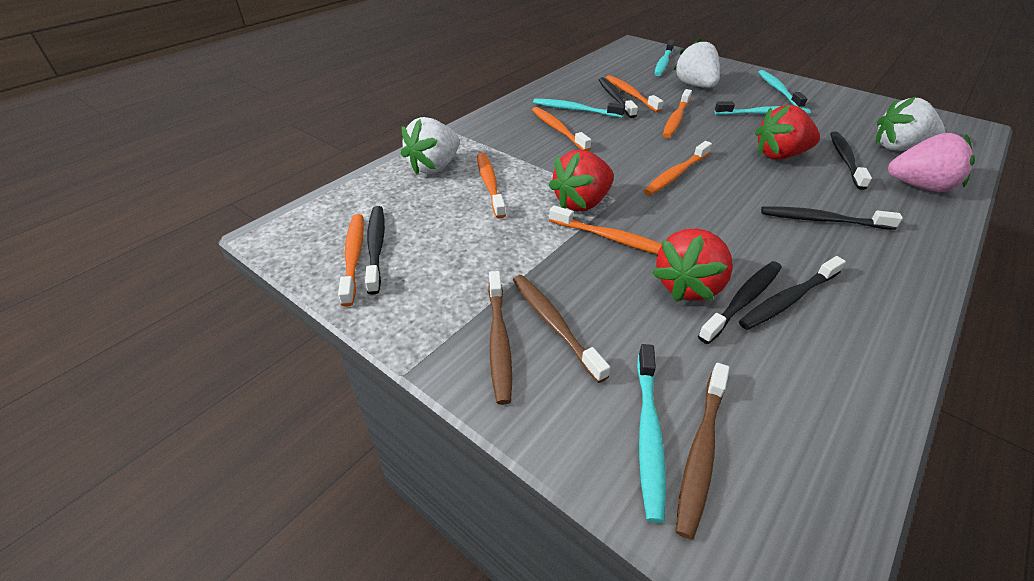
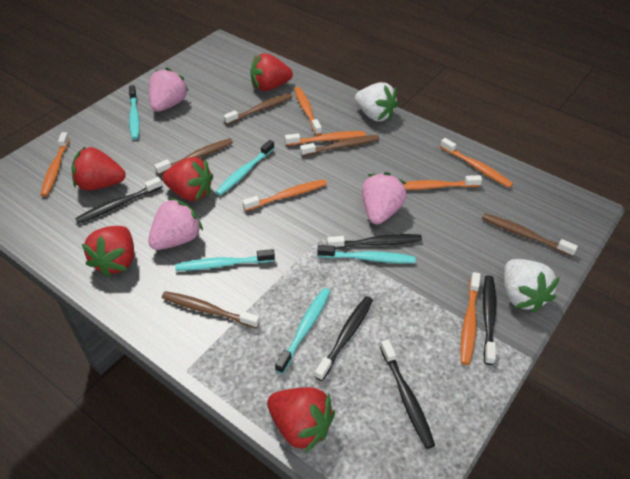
black toothbrush: [365,206,385,295] [599,77,638,118] [698,261,782,344] [739,256,846,330] [761,207,903,230] [830,131,872,190] = 6 -> [75,177,163,224] [314,296,373,381] [327,234,422,249] [380,340,435,449] [483,275,496,365] = 5
brown toothbrush: [488,271,512,405] [513,275,610,383] [675,363,730,540] = 3 -> [154,138,233,175] [162,291,260,328] [223,93,292,125] [300,135,379,156] [482,213,578,257] = 5
pink strawberry: [888,133,975,192] = 1 -> [148,197,203,250] [149,68,189,112] [362,172,407,225] = 3
red strawberry: [549,150,614,211] [652,228,733,302] [755,105,820,160] = 3 -> [72,147,125,190] [82,226,134,277] [162,157,213,201] [250,53,293,91] [267,387,335,453] = 5
white strawberry: [401,117,460,175] [673,38,720,88] [876,97,946,151] = 3 -> [355,82,398,121] [504,259,560,313] = 2

